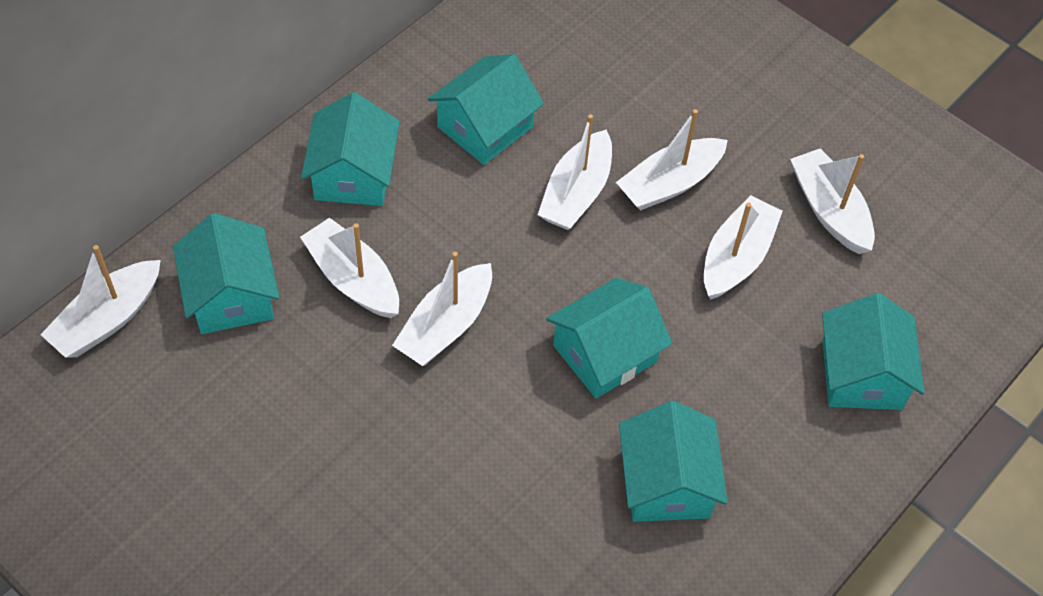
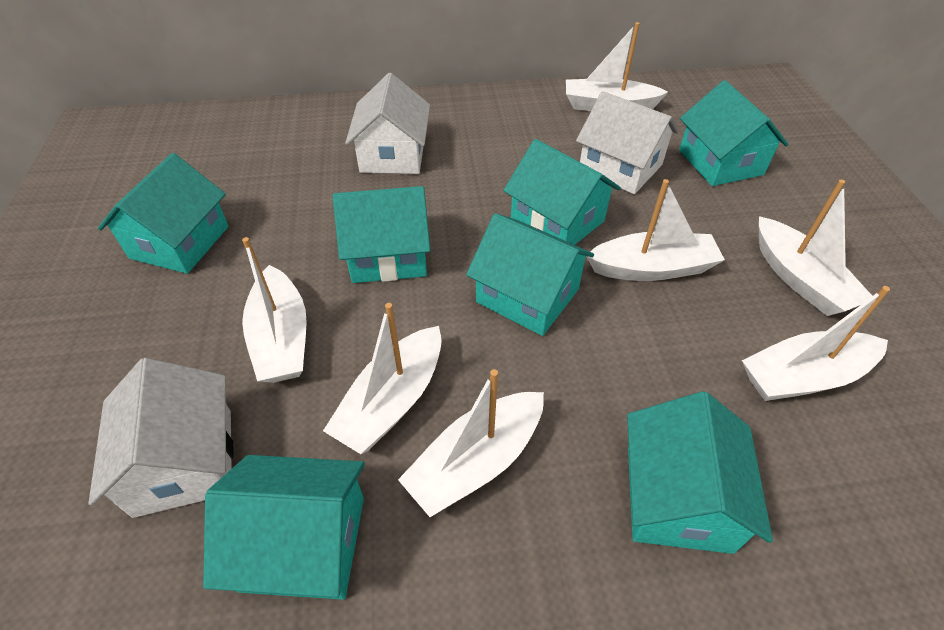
turquoise house: [173,213,279,334] [301,92,400,206] [428,54,544,165] [546,278,672,399] [619,401,728,522] [822,293,925,410] = 6 -> [98,153,229,274] [203,455,365,600] [332,186,430,283] [466,213,594,336] [503,139,621,245] [627,391,773,554] [679,80,789,186] = 7
white house: none = 0 -> [88,358,234,518] [345,73,430,174] [576,91,679,194] = 3

